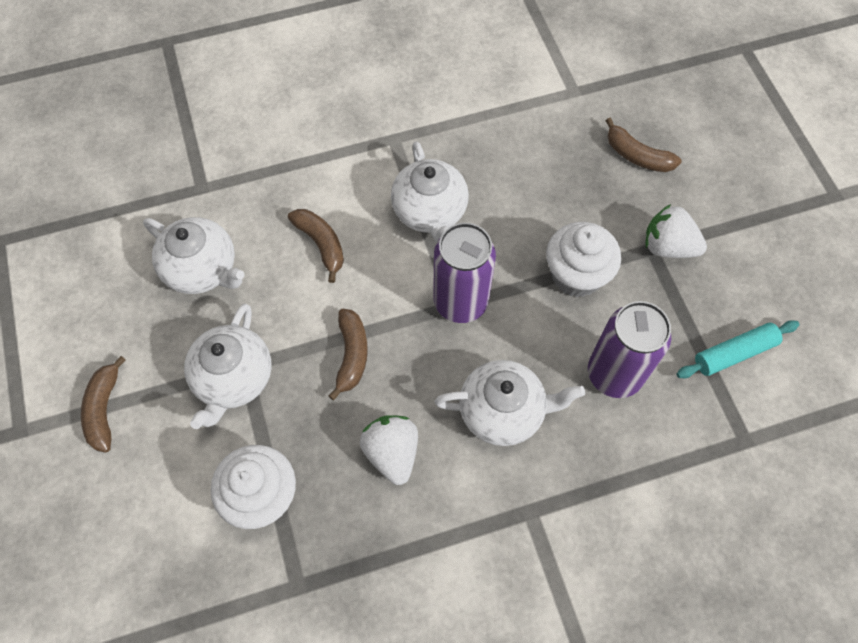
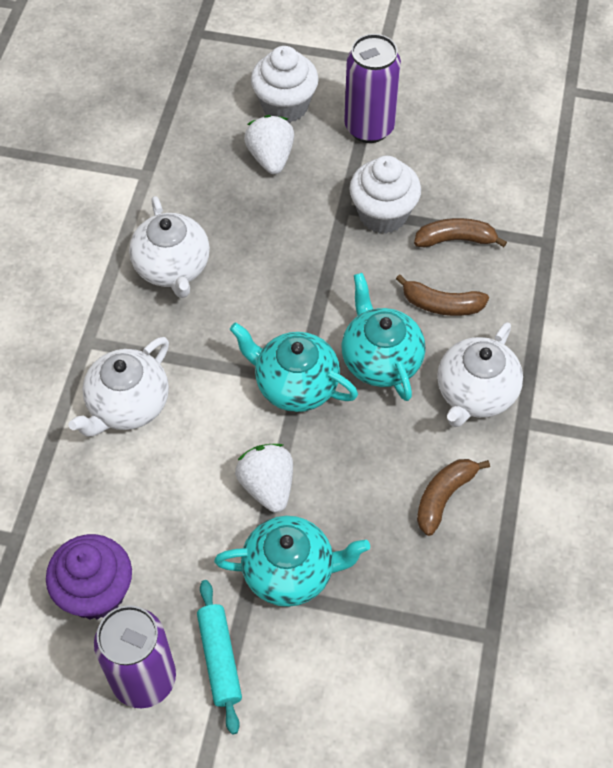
brown banana: [81,356,126,453] [288,209,344,283] [329,309,368,400] [605,118,681,172] = 4 -> [396,275,489,316] [414,218,507,247] [417,459,490,536] = 3
purple cupcake: none = 0 -> [46,534,132,620] = 1
turquoise teapot: none = 0 -> [214,516,370,607] [230,323,358,412] [341,273,426,401] = 3
white teapot: [143,217,245,294] [184,304,272,429] [391,141,469,243] [435,360,585,446] = 4 -> [69,337,169,437] [129,196,210,298] [437,322,523,427] = 3

